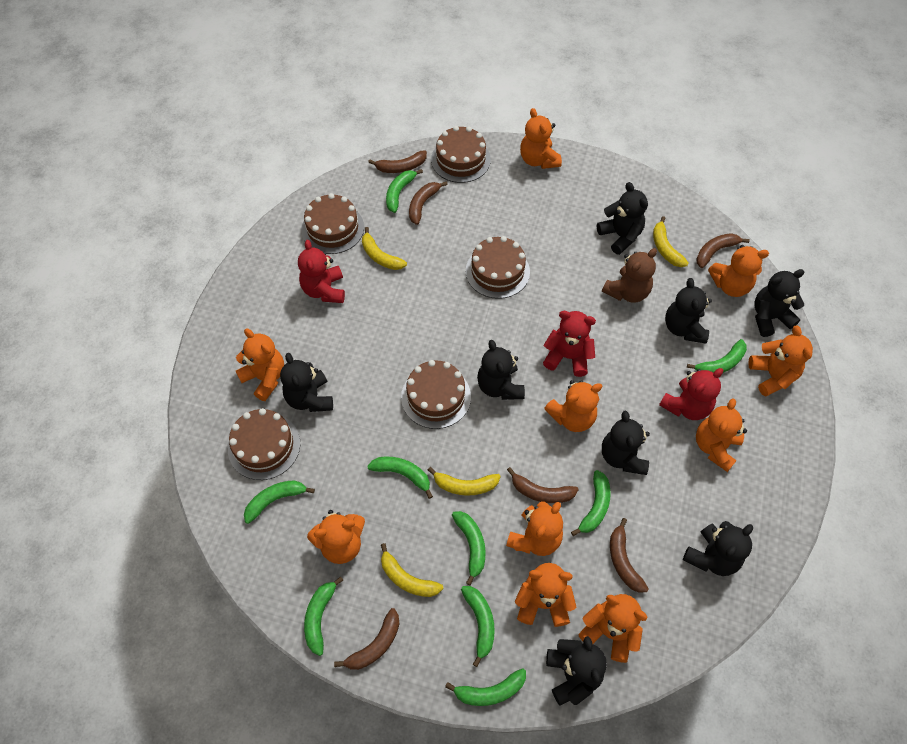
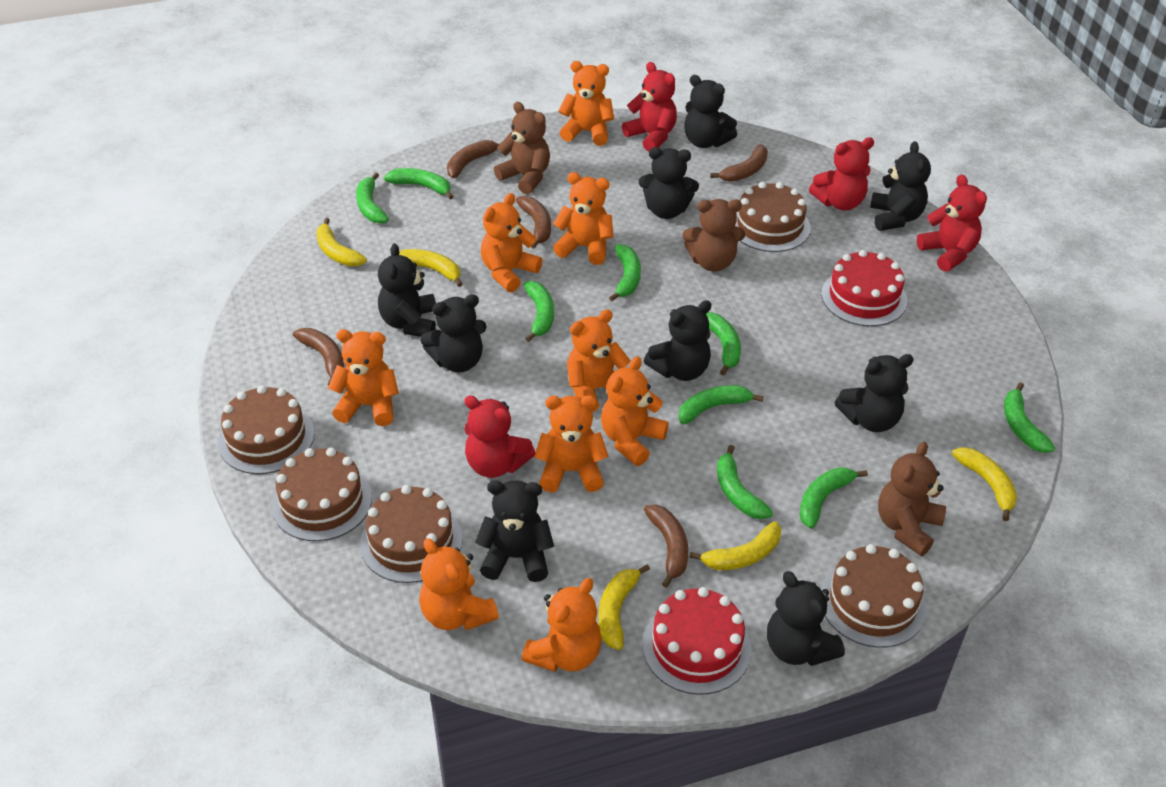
black teddy bear: [280,353,333,412] [477,340,525,400] [546,636,607,706] [597,182,648,255] [602,411,650,475] [665,278,712,343] [683,521,753,576] [754,269,804,337] = 8 -> [378,243,436,337] [420,294,487,372] [475,480,554,582] [639,147,699,219] [644,300,711,381] [684,75,737,148] [767,571,845,666] [835,354,914,432] [870,141,931,231] = 9
brown banana: [334,608,399,670] [368,150,427,173] [409,181,448,225] [507,467,579,503] [610,518,649,593] [696,233,750,268] = 6 -> [293,328,344,386] [447,140,501,178] [516,196,551,249] [644,505,688,588] [710,144,768,182] = 5
brown teddy bear: [602,248,657,303] = 1 -> [494,102,550,194] [682,199,745,272] [878,442,946,556] = 3
orange teddy bear: [236,329,284,401] [307,510,365,564] [506,501,563,556] [515,563,576,627] [520,108,562,169] [544,380,602,432] [578,594,648,663] [696,399,747,472] [708,245,769,297] [748,326,813,397] = 10 -> [328,329,399,426] [419,538,499,630] [481,193,542,292] [522,578,602,672] [534,395,609,493] [553,172,613,265] [558,61,614,146] [567,310,631,413] [601,356,668,466] = 9
red cake: none = 0 -> [643,587,751,695] [821,250,907,326] = 2
red teddy bear: [298,240,345,303] [543,311,596,377] [659,368,723,420] = 3 -> [464,395,536,478] [622,62,677,151] [809,137,874,210] [917,175,987,272] = 4
yellow banana: [362,227,407,270] [381,543,443,597] [428,467,501,496] [653,216,689,267] = 4 -> [316,218,367,266] [399,249,462,287] [599,565,650,650] [689,521,781,570] [952,447,1017,521] = 5

